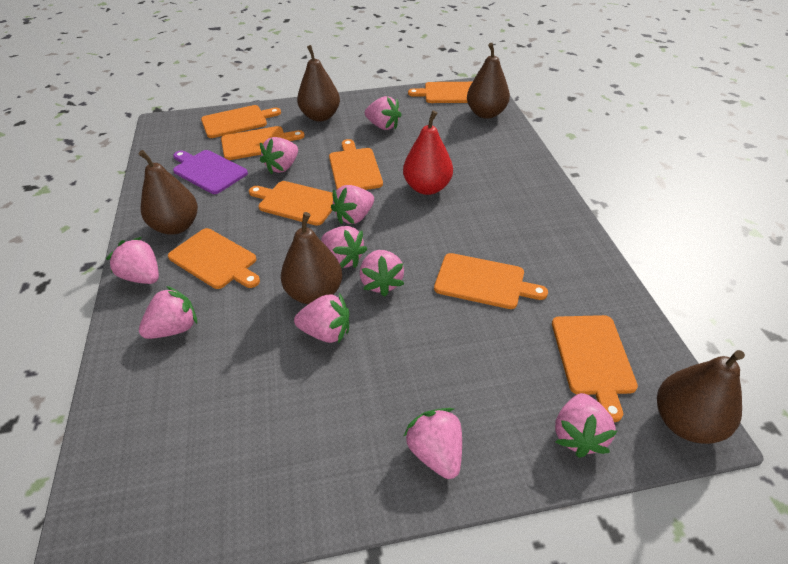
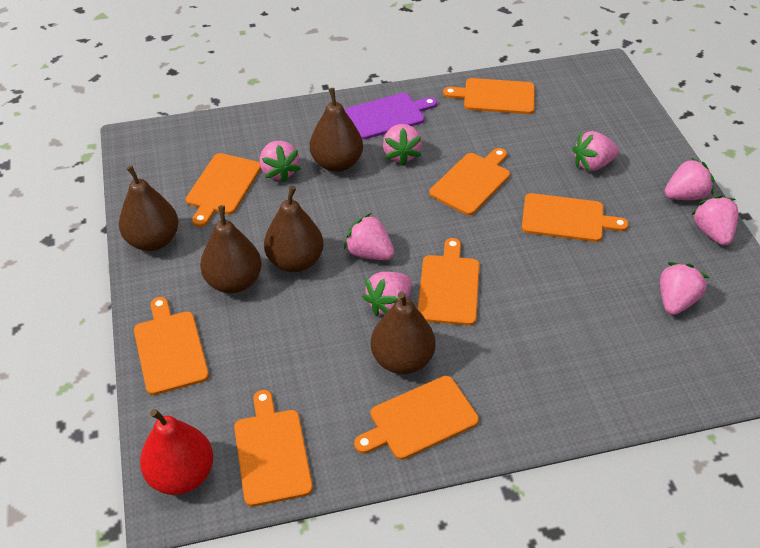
pink strawberry: [106,237,159,284] [139,286,197,339] [260,137,298,174] [294,293,349,344] [321,226,367,268] [331,185,374,225] [360,250,404,297] [365,96,401,130] [404,408,462,479] [555,393,617,458] = 10 -> [260,141,301,183] [344,213,394,260] [362,272,412,316] [383,124,422,166] [572,131,619,171] [660,262,709,315] [664,157,714,200] [691,195,738,246] = 8

